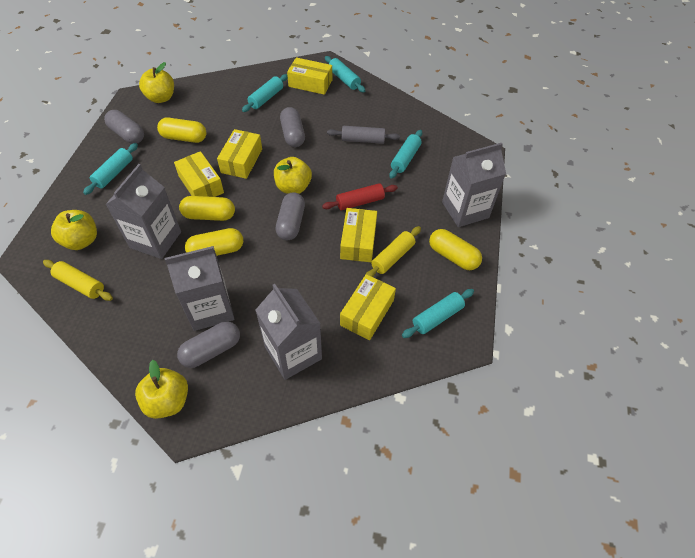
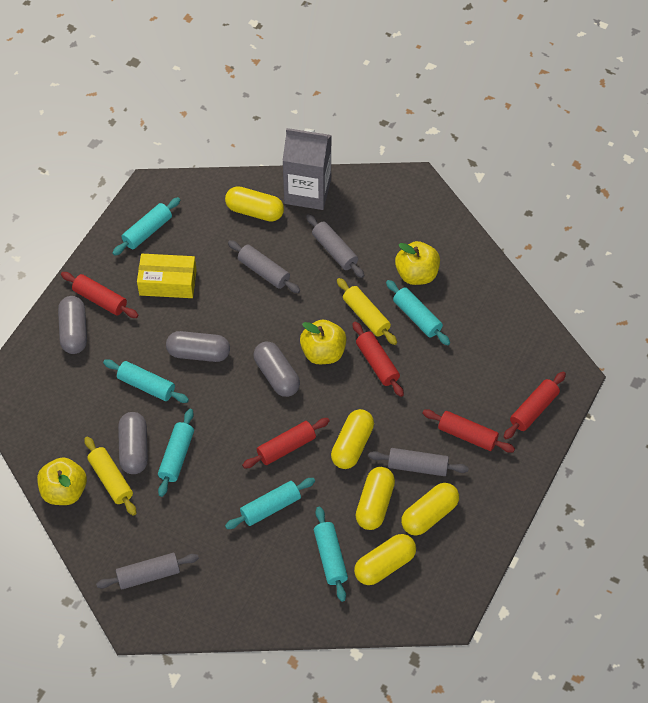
grey carton: [105,164,181,259] [165,246,234,331] [255,284,322,380] [442,143,506,227] = 4 -> [282,128,332,210] = 1
grey rolling pin: [327,126,400,144] = 1 -> [96,553,199,589] [228,240,300,293] [306,214,365,278] [368,448,469,476] = 4
red rolling pin: [322,183,398,210] = 1 -> [61,272,138,318] [242,418,330,468] [352,321,404,397] [422,409,515,453] [504,371,566,439] = 5
turquoise rolling pin: [83,143,138,195] [242,74,288,112] [325,56,365,93] [389,130,422,179] [402,289,474,338] = 5 -> [103,359,189,403] [112,197,181,256] [158,409,194,497] [225,478,315,529] [314,507,348,602] [386,280,450,345] = 6
yellow apple: [51,210,97,250] [135,360,188,419] [139,62,174,103] [274,157,312,194] = 4 -> [37,457,87,505] [300,320,347,364] [395,241,440,285] = 3
yellow box: [174,151,224,197] [217,129,262,179] [287,57,332,95] [340,208,377,262] [340,274,396,340] = 5 -> [137,254,197,298] = 1
yellow capsule: [157,118,206,143] [179,196,235,221] [185,228,243,256] [429,229,482,270] = 4 -> [225,186,284,222] [331,409,374,469] [354,534,416,585] [356,467,395,530] [401,483,459,536] = 5

